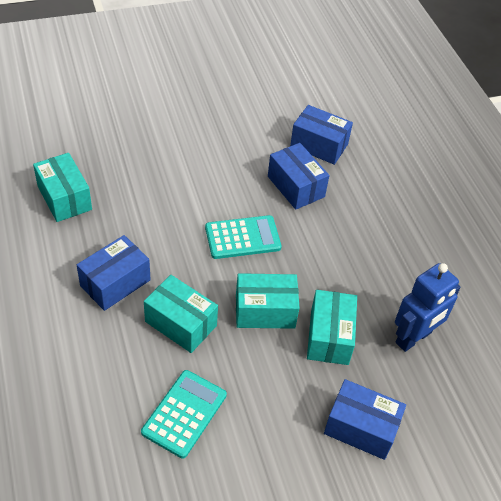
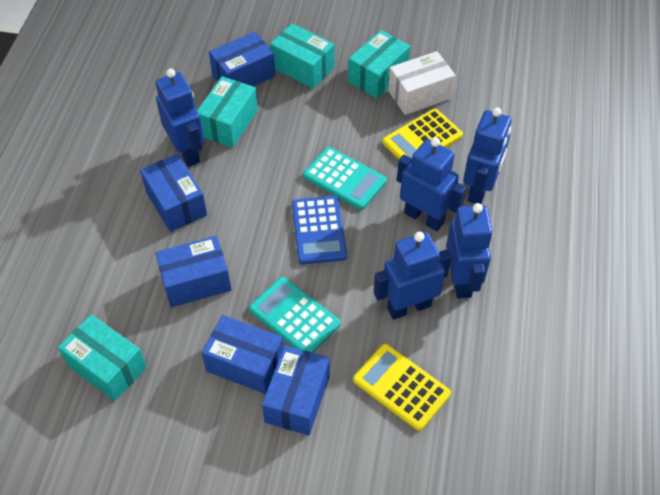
blue box: [77,235,151,311] [268,143,329,210] [290,105,353,165] [324,379,406,460] = 4 -> [140,154,207,232] [155,236,231,307] [201,315,284,394] [209,32,275,86] [262,346,330,435] = 5
blue calculator: none = 0 -> [292,196,347,264] = 1
blue robot: [395,263,461,352] = 1 -> [156,69,204,167] [374,232,451,320] [397,137,466,231] [446,203,493,298] [463,107,512,204] = 5
white box: none = 0 -> [388,51,456,115] = 1
yellow calculator: none = 0 -> [353,344,451,431] [382,109,463,159] = 2

